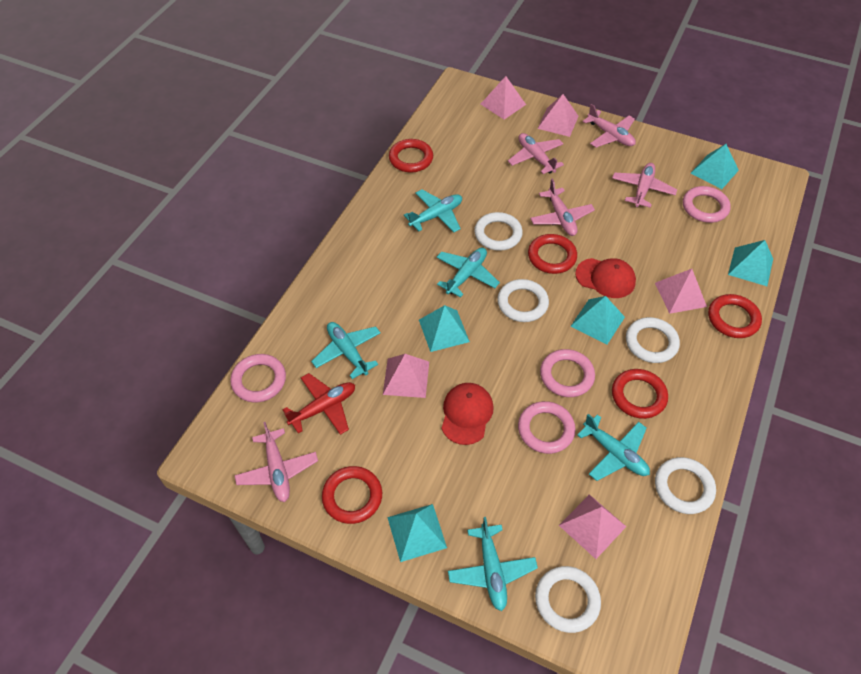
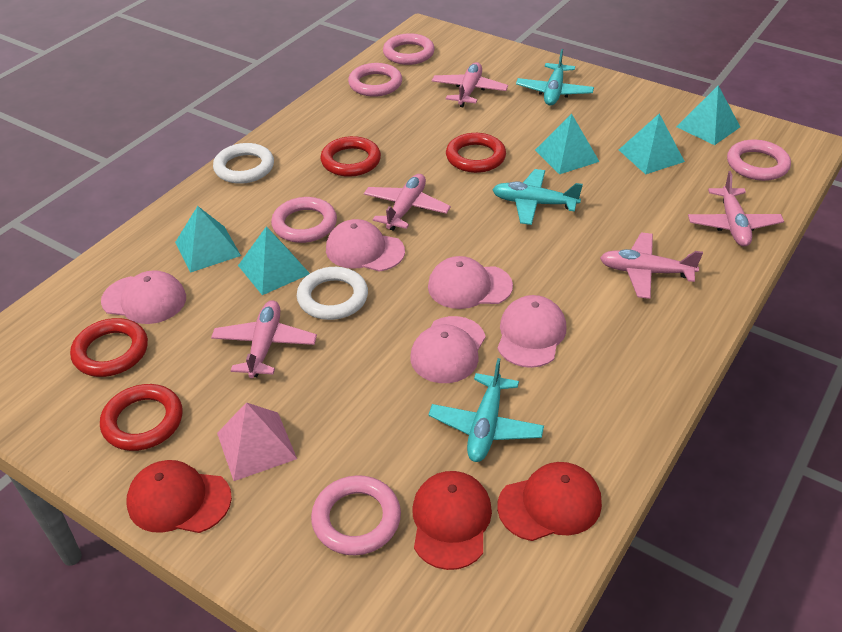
pink cap: none = 0 -> [101,270,186,324] [326,219,405,272] [410,316,486,383] [428,256,513,309] [497,295,566,368] = 5
pink pyramid: [383,354,429,398] [481,76,526,119] [537,94,579,137] [559,494,626,559] [655,269,707,314] = 5 -> [217,402,297,481] = 1
pink ring: [230,354,286,403] [518,401,576,454] [540,349,595,397] [683,186,731,223] = 4 -> [271,197,337,243] [311,475,401,555] [348,63,402,97] [383,33,435,65] [727,140,791,181] = 5
red cap: [441,383,494,445] [575,258,636,298] = 2 -> [127,460,232,533] [412,471,492,570] [497,462,602,541] = 3
red plane: [283,373,355,435] = 1 -> none = 0
red ring: [322,466,382,524] [389,139,433,173] [528,234,577,274] [612,369,668,419] [708,294,762,338] = 5 -> [70,318,148,377] [100,384,183,451] [320,136,381,177] [446,133,506,173] = 4
turquoise plane: [311,322,381,379] [404,189,462,232] [437,248,500,297] [448,517,538,611] [577,414,650,481] = 5 -> [428,358,544,462] [492,169,583,225] [516,49,594,105] = 3
white ring: [474,212,523,251] [497,279,549,322] [535,566,601,633] [626,317,680,363] [655,457,716,514] = 5 -> [213,143,274,184] [297,267,368,320] = 2

